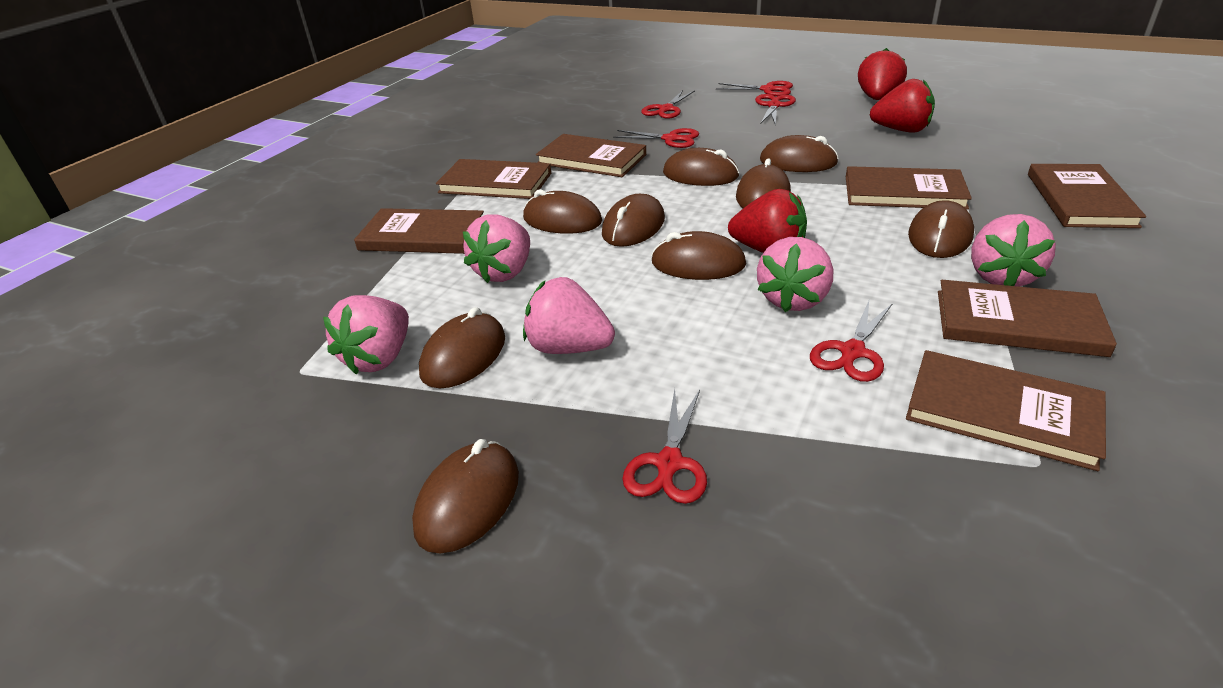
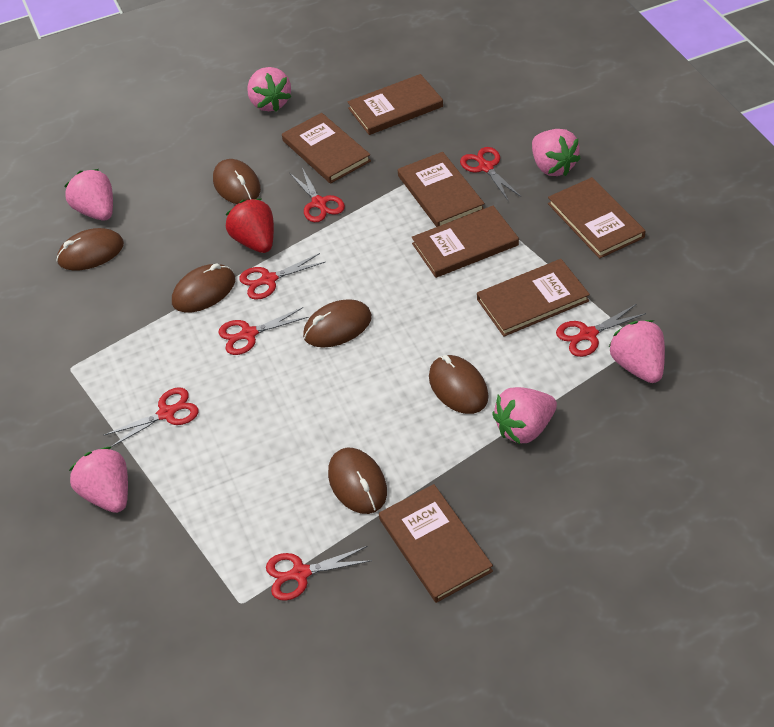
brown mouse: [412,439,519,553] [419,307,505,388] [523,189,602,234] [602,194,665,247] [651,231,746,280] [663,148,739,186] [736,158,791,208] [760,135,839,172] [908,200,974,258] = 9 -> [56,228,124,271] [172,263,235,313] [213,159,261,204] [303,299,372,347] [328,448,387,514] [429,355,488,414] = 6
pink strawberry: [323,295,409,375] [463,214,530,283] [523,277,615,354] [757,237,833,312] [971,214,1056,287] = 5 -> [65,169,113,221] [69,447,128,513] [247,67,291,112] [492,387,557,444] [532,129,581,176] [609,320,665,383] = 6
red scissors: [613,128,699,148] [622,389,707,504] [641,90,695,119] [716,81,793,96] [755,94,796,125] [810,301,893,382] = 6 -> [104,387,198,447] [218,307,309,355] [239,253,325,300] [266,546,372,601] [290,168,345,222] [460,147,521,200] [556,304,646,357] = 7
red strawberry: [728,189,807,253] [858,48,907,100] [870,79,935,133] = 3 -> [225,199,274,253] = 1

